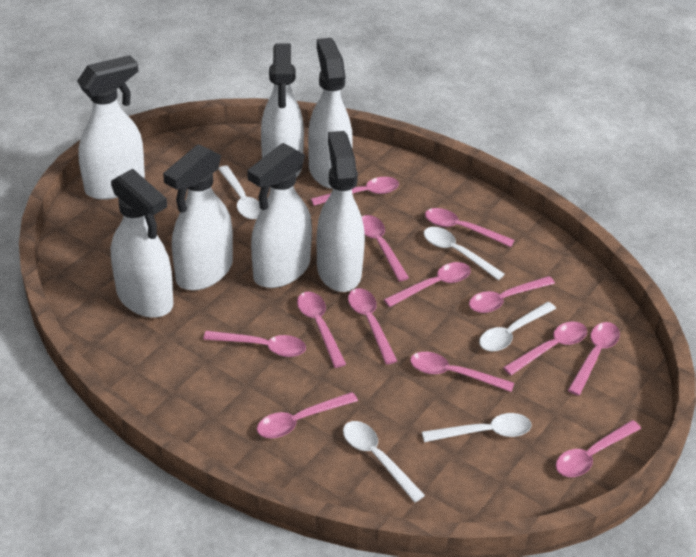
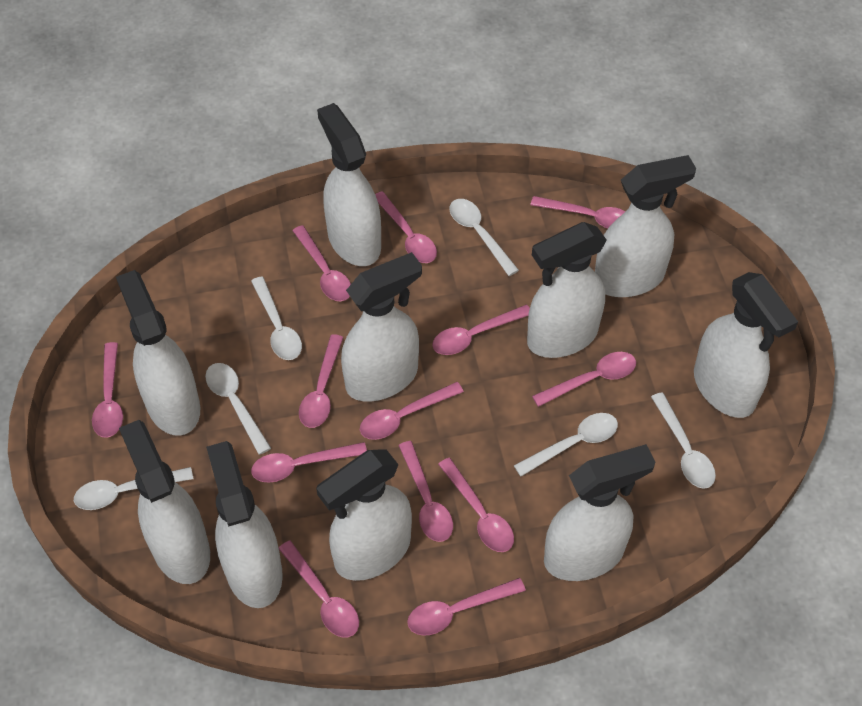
white spoon: [219,166,261,219] [343,421,425,503] [422,413,532,442] [424,227,505,280] [479,302,556,351] = 5 -> [74,467,193,510] [205,363,271,455] [251,276,302,360] [449,199,519,276] [514,413,618,476] [651,392,716,489] = 6
white spray bottle: [77,55,145,200] [111,169,173,318] [163,144,233,291] [247,143,312,288] [261,43,304,177] [308,38,353,189] [317,131,365,292] = 7 -> [116,270,200,436] [119,420,210,584] [206,441,283,608] [316,449,412,581] [317,103,381,266] [341,252,422,402] [527,222,607,358] [544,444,655,581] [595,155,696,297] [694,272,798,418] = 10

